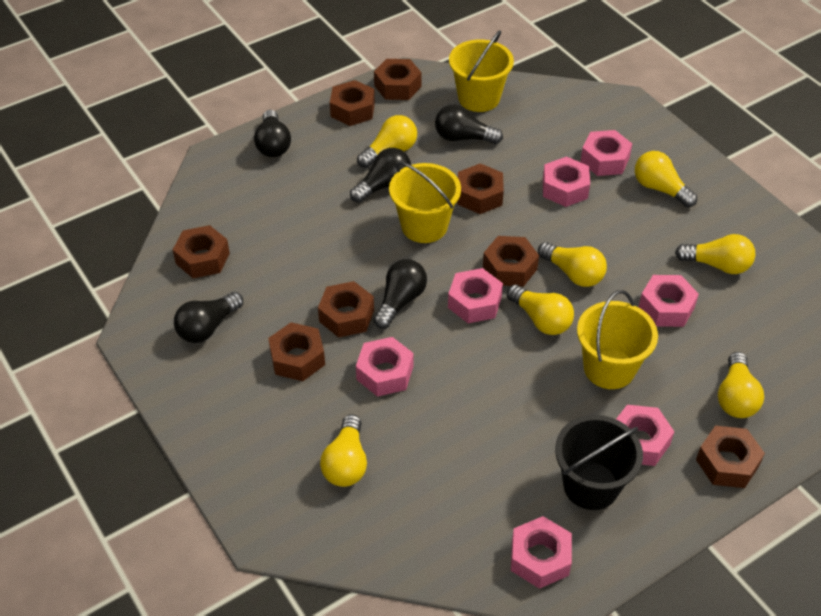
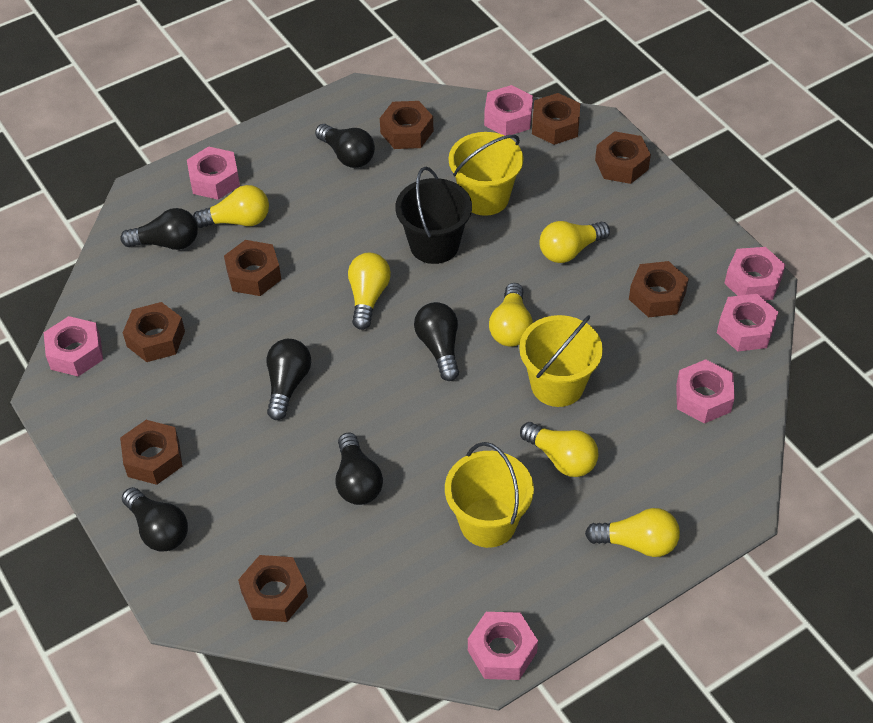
black light bulb: [174,292,243,343] [254,110,291,157] [350,148,411,203] [373,259,427,329] [435,105,503,144] = 5 -> [120,208,198,250] [122,487,188,552] [267,339,311,420] [315,124,375,168] [335,433,383,505] [414,302,459,381] = 6
yellow light bulb: [320,414,367,487] [357,115,417,168] [507,285,574,335] [538,242,607,287] [635,151,697,207] [675,234,755,274] [718,352,764,418] = 7 -> [193,185,269,228] [348,253,391,330] [489,283,533,347] [520,422,598,477] [539,221,610,263] [585,508,680,557] = 6

